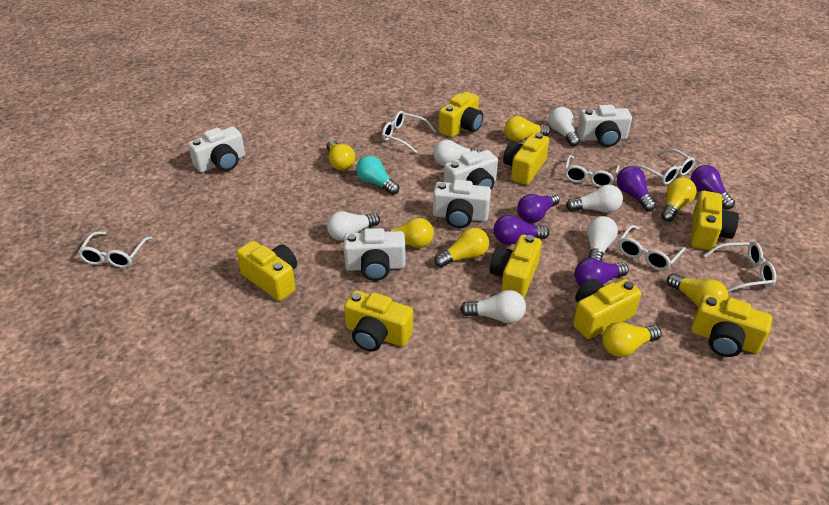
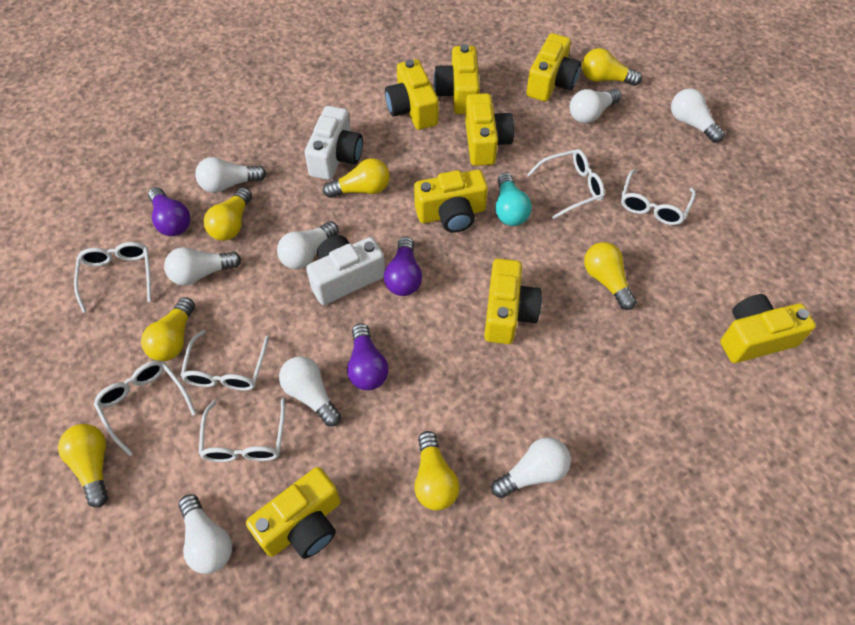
purple light bulb: [493,215,550,245] [517,193,560,223] [575,258,629,286] [617,166,656,211] [691,165,735,209] = 5 -> [148,187,190,236] [347,323,389,390] [384,237,422,296] = 3
white camera: [188,127,245,173] [344,228,406,281] [433,180,491,228] [444,150,498,190] [577,105,632,147] = 5 -> [305,106,363,180] [306,235,385,305] = 2
white light bulb: [327,211,380,241] [433,140,481,166] [460,290,526,324] [548,107,580,147] [566,184,623,213] [587,216,618,261] = 6 -> [164,247,241,285] [178,494,232,574] [195,157,266,193] [277,221,339,269] [279,356,341,426] [492,437,571,498] [570,89,622,123] [671,88,725,143] = 8

